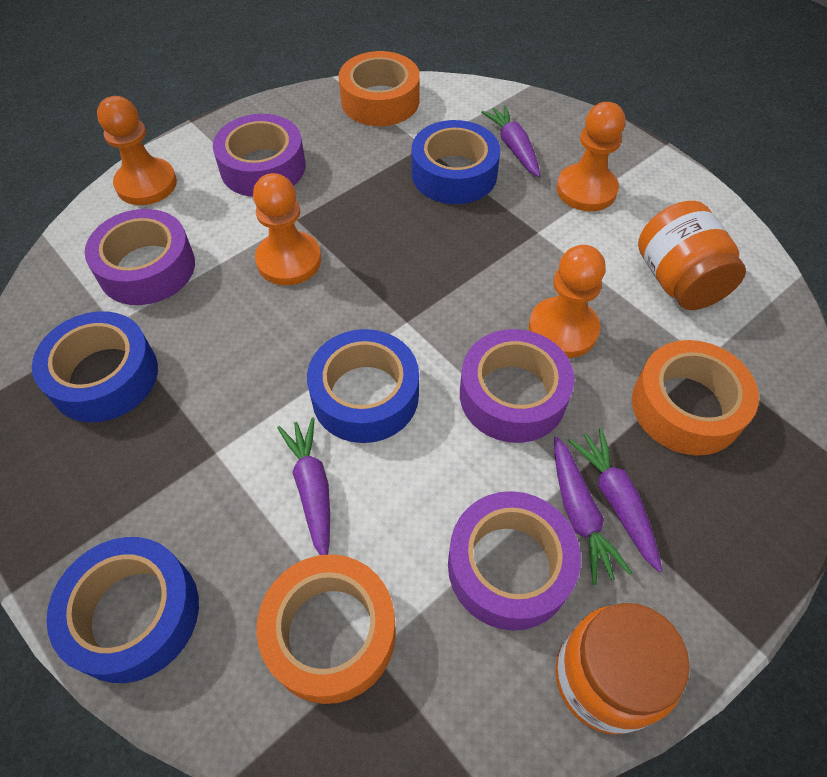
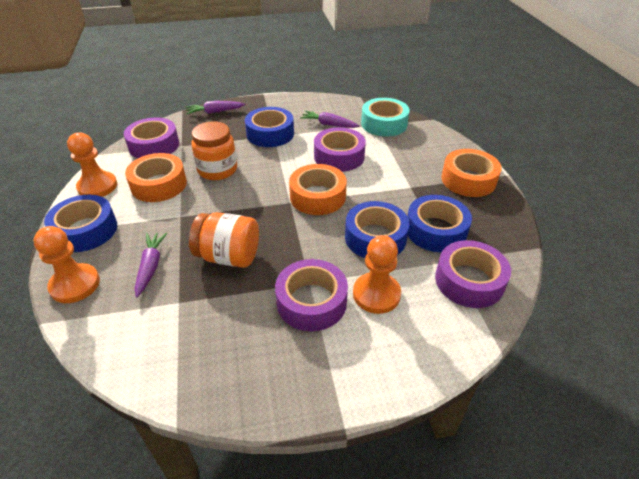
orange pawn: [97,96,177,205] [253,173,321,285] [528,245,606,358] [557,102,625,211] = 4 -> [33,226,100,303] [67,132,117,197] [353,235,401,314] = 3
purple carrot: [277,418,330,555] [481,105,540,177] [554,436,633,585] [568,428,662,572] = 4 -> [135,233,167,297] [186,101,245,114] [300,111,359,128] = 3
turquoise tape: none = 0 -> [361,98,410,136] = 1

